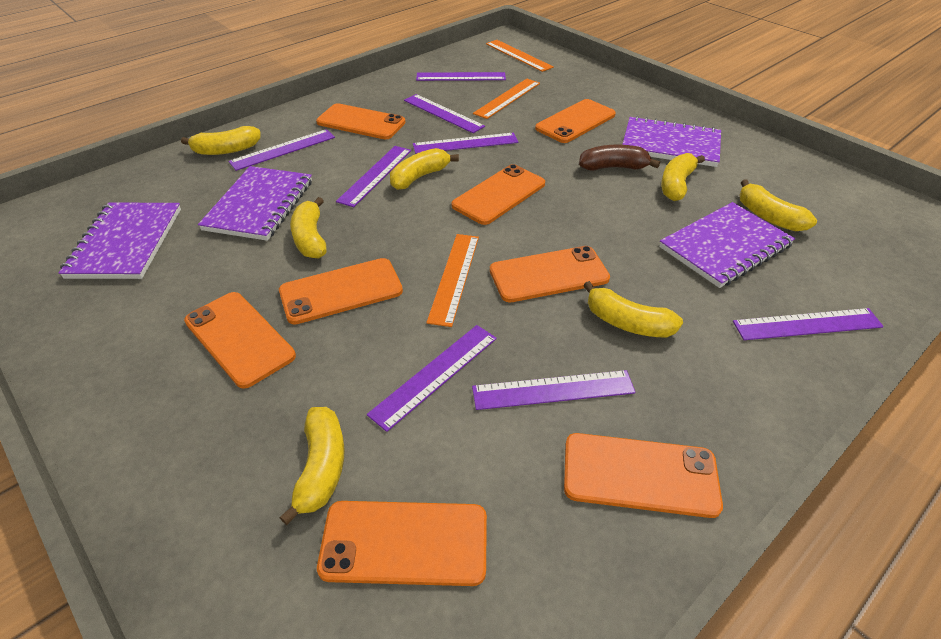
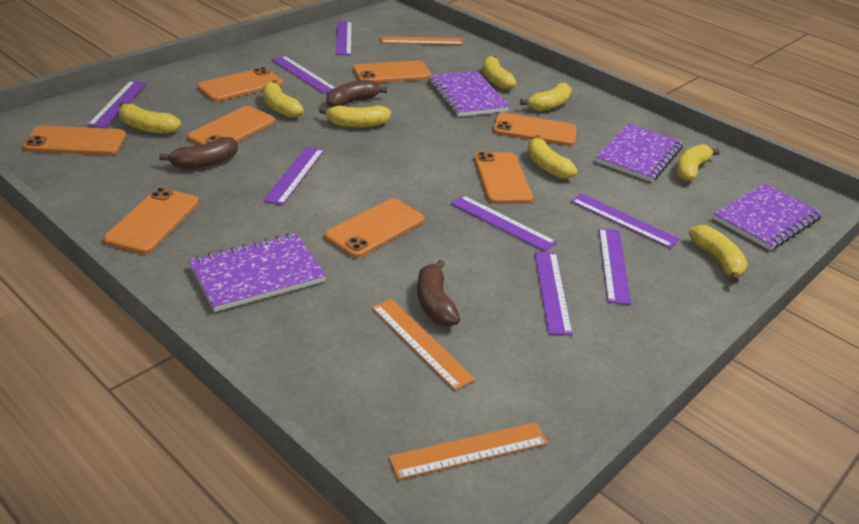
brown banana: [579,145,660,171] = 1 -> [159,137,238,169] [326,80,387,107] [417,260,460,327] = 3
yellow banana: [181,126,261,155] [279,407,345,525] [290,197,326,259] [390,148,459,190] [583,281,683,338] [661,153,705,201] [740,179,817,232] = 7 -> [118,102,181,134] [263,80,304,118] [319,105,391,128] [483,56,516,90] [520,83,572,112] [527,135,577,179] [676,144,720,182] [689,225,748,283] = 8

